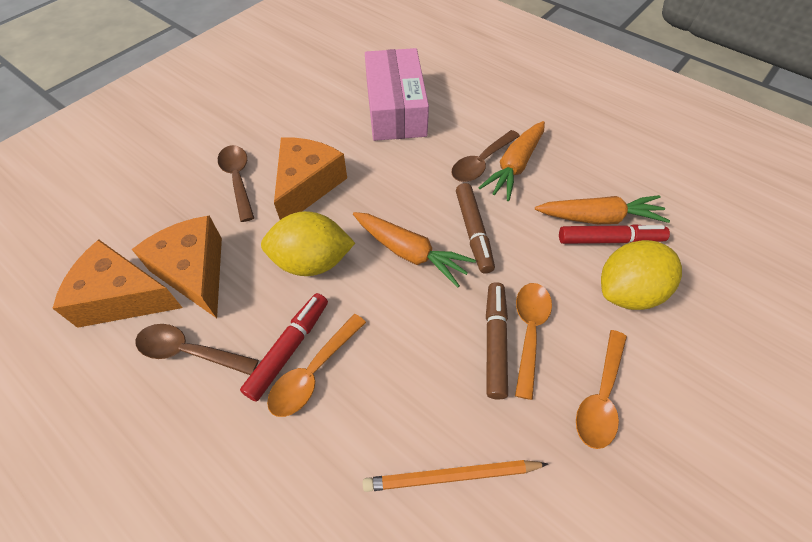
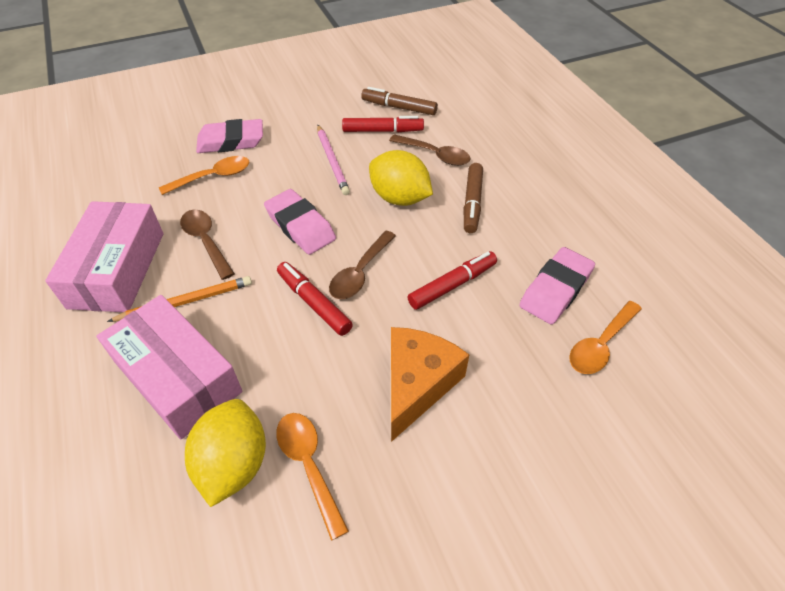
orange carrot: [353,212,476,288] [478,121,545,201] [535,195,670,224] = 3 -> none = 0
orange cheese: [52,239,183,328] [132,216,222,318] [274,137,347,220] = 3 -> [391,327,469,442] = 1
pink box: [365,48,429,141] = 1 -> [45,201,163,312] [97,295,242,439] = 2
pink eraser: none = 0 -> [196,119,263,153] [264,189,336,255] [519,247,595,325] = 3
pink pencil: none = 0 -> [317,125,350,195] = 1
red marker: [240,293,328,402] [559,224,670,244] = 2 -> [277,262,353,336] [342,116,424,132] [408,251,497,310] = 3

